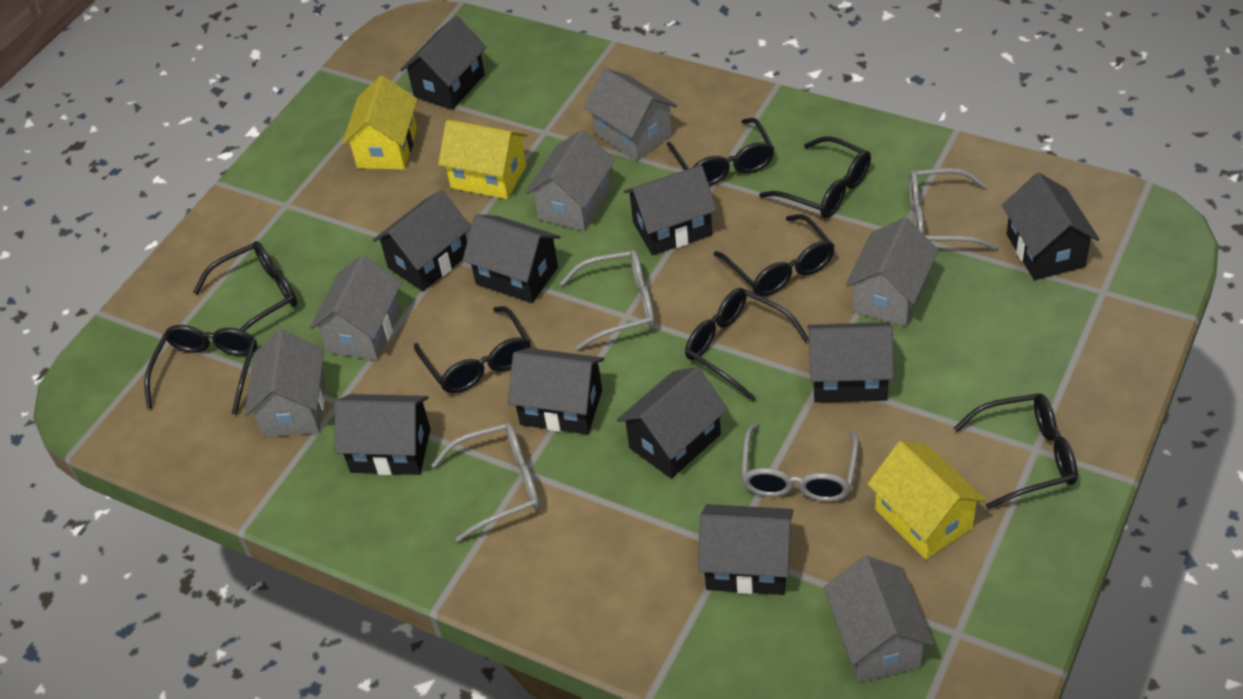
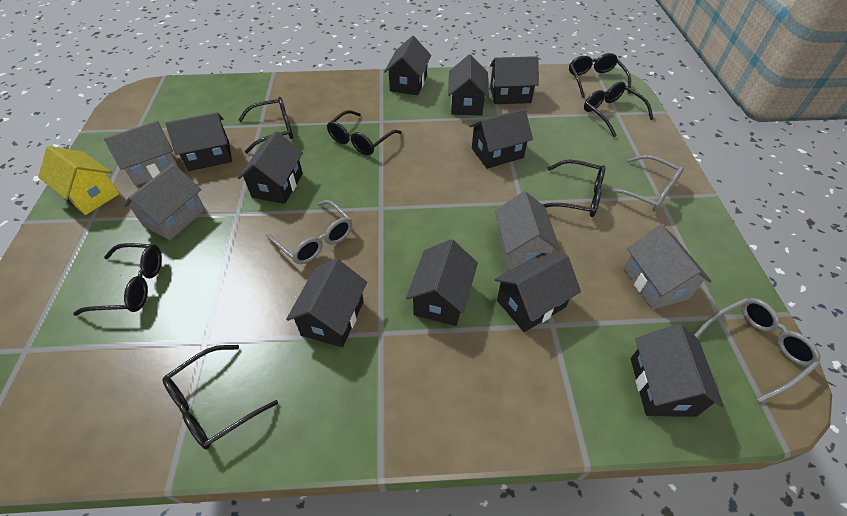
black glasses: [144,325,257,415] [193,241,297,331] [414,306,531,393] [666,118,774,186] [685,288,809,401] [714,214,835,297] [759,136,871,218] [954,393,1078,509] = 8 -> [73,243,162,316] [163,345,278,449] [238,97,293,153] [327,110,402,155] [542,160,605,217] [569,53,631,98] [584,81,654,137] = 7
grey glasses: [432,423,540,542] [560,250,655,350] [741,423,859,502] [909,168,998,250] = 4 -> [266,200,352,264] [602,155,684,212] [694,298,821,402] = 3
grey house: [244,329,325,437] [310,255,402,361] [526,130,615,231] [584,68,677,161] [824,556,934,683] [846,218,939,326] = 6 -> [104,121,179,186] [123,163,205,240] [495,191,560,270] [623,225,712,310] = 4
yellow house: [342,76,418,170] [438,120,528,199] [867,441,986,559] = 3 -> [38,146,119,215] = 1

